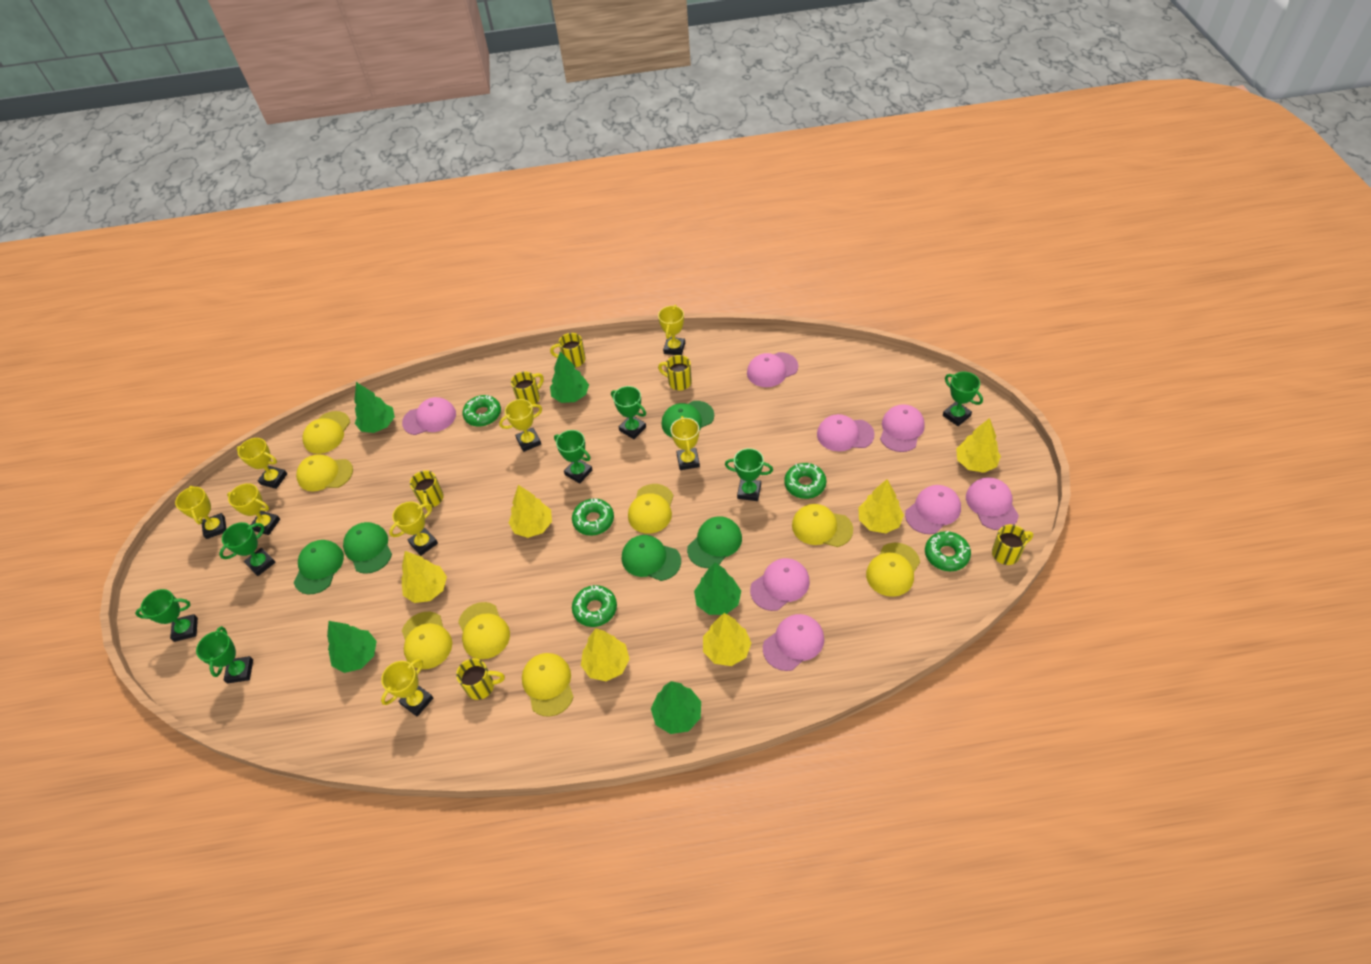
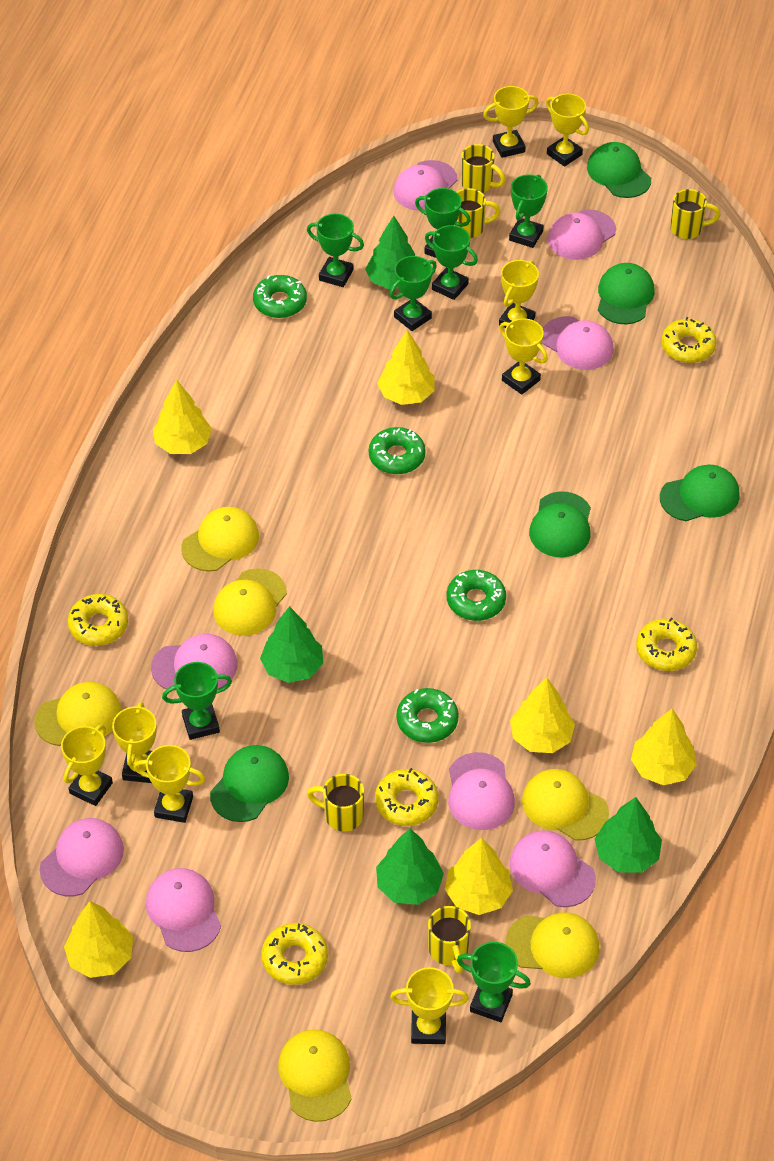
green donut: [463,395,501,427] [572,498,614,536] [572,585,617,627] [784,463,826,499] [925,531,971,571] = 5 -> [253,275,307,318] [369,427,426,474] [396,688,459,743] [447,570,506,621] = 4
green tree: [327,621,377,673] [354,382,395,433] [550,352,589,403] [651,681,701,734] [694,562,741,615] = 5 -> [260,606,323,683] [365,216,415,289] [376,829,444,905] [595,797,662,873] = 4
yellow cap: [296,454,353,491] [302,411,350,454] [402,612,452,669] [458,602,510,659] [522,653,573,717] [628,484,673,534] [792,504,853,547] [866,543,920,597] = 8 -> [34,682,122,746] [181,507,259,571] [213,568,287,636] [278,1029,352,1122] [506,913,600,978] [522,769,609,840] = 6
yellow donut: none = 0 -> [68,594,128,646] [261,923,328,985] [375,768,438,826] [636,618,697,671] [661,317,717,363] = 5
yellow mug: [410,470,444,511] [456,658,505,700] [511,371,544,404] [550,333,586,367] [658,355,692,391] [992,524,1033,565] = 6 -> [307,774,364,831] [428,906,471,974] [455,188,501,238] [461,144,505,193] [670,189,720,239] = 5

